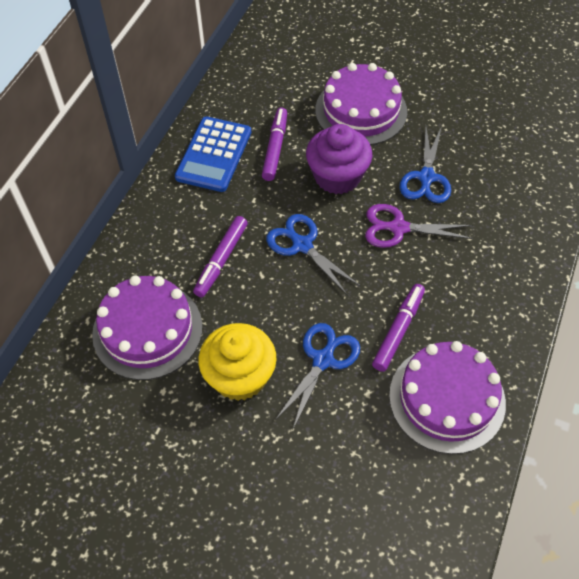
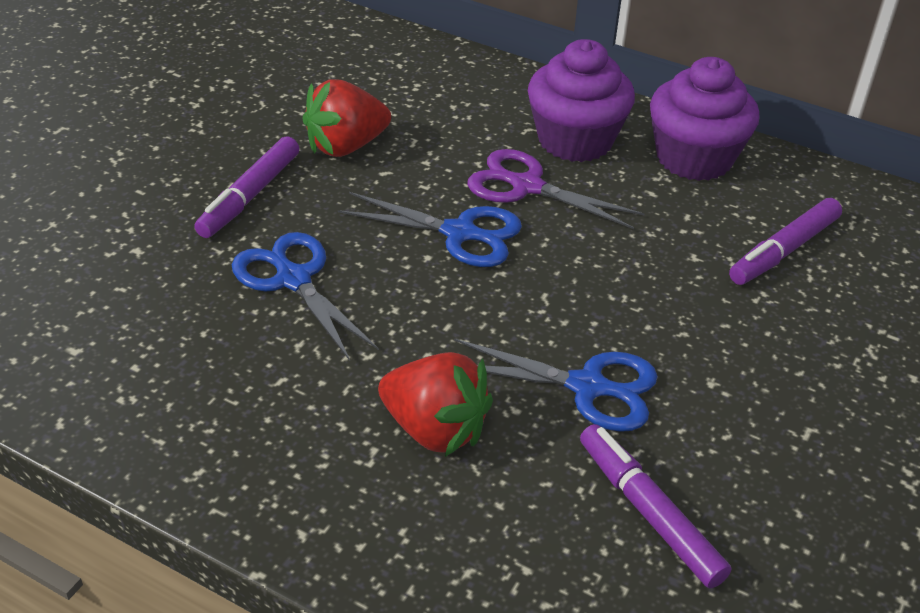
blue calculator: [175,117,251,192] = 1 -> none = 0
purple cake: [92,275,203,380] [315,63,407,145] [389,341,506,454] = 3 -> none = 0
purple cupcake: [306,124,373,194] = 1 -> [528,39,635,162] [650,57,760,181] = 2
red strawberry: none = 0 -> [303,79,391,157] [378,352,493,457] = 2
yellow cupcake: [199,323,277,401] = 1 -> none = 0

